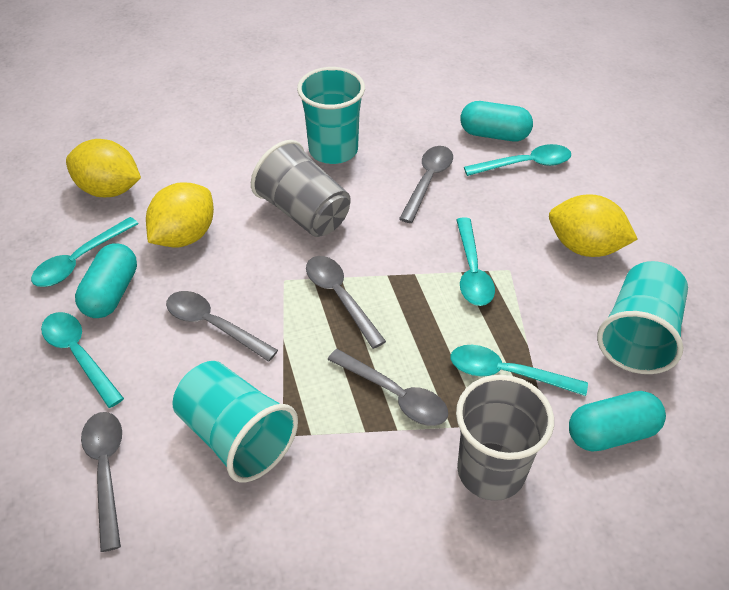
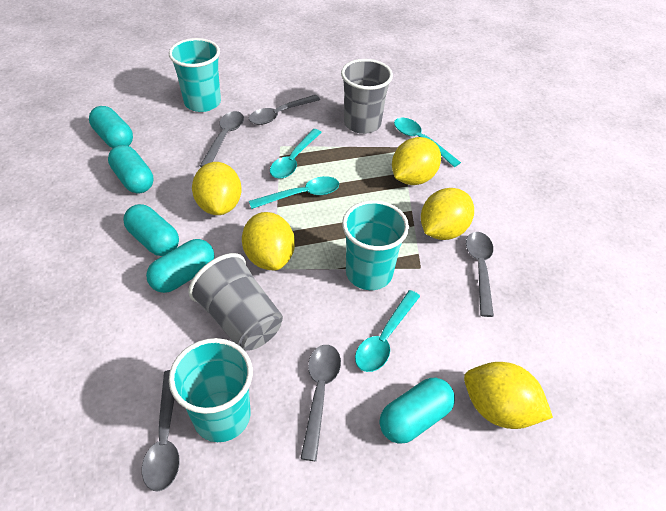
turquoise capsule: [75,244,137,318] [460,101,533,141] [569,391,666,452] = 3 -> [89,106,133,148] [108,145,153,193] [123,204,179,256] [146,239,215,293] [380,378,455,444] = 5
turquoise spoon: [31,217,139,287] [41,312,124,408] [451,345,588,396] [456,217,495,306] [464,144,571,176] = 5 -> [249,176,339,209] [270,129,322,179] [355,290,420,372] [394,118,461,167] = 4
yellow lemon: [66,139,141,197] [146,182,214,248] [549,194,638,257] = 3 -> [192,162,242,215] [242,212,295,270] [392,137,441,185] [421,188,474,240] [464,362,553,429] = 5

